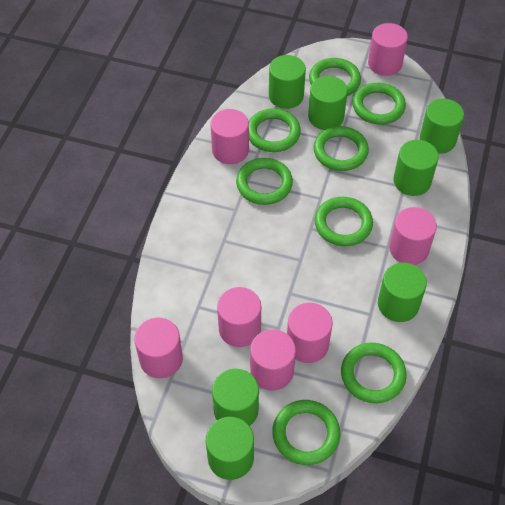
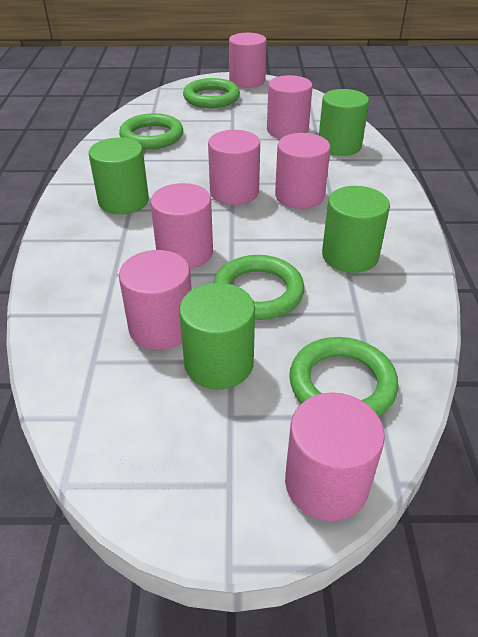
green cylinder: [206,417,254,480] [212,369,259,426] [269,55,306,109] [308,76,348,130] [378,263,427,322] [393,140,439,196] [420,99,464,154] = 7 -> [89,137,149,215] [179,283,255,390] [319,89,369,156] [322,186,390,273] = 4
green ring: [236,158,293,205] [249,109,301,152] [272,400,340,465] [309,58,361,96] [313,126,369,171] [314,197,373,246] [341,343,406,403] [352,83,406,125] = 8 -> [119,113,183,149] [183,78,240,108] [214,255,305,320] [289,337,399,417] = 4

